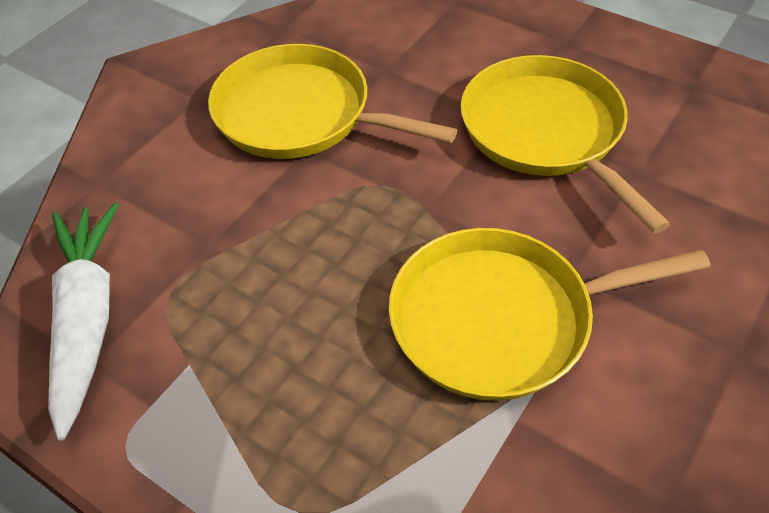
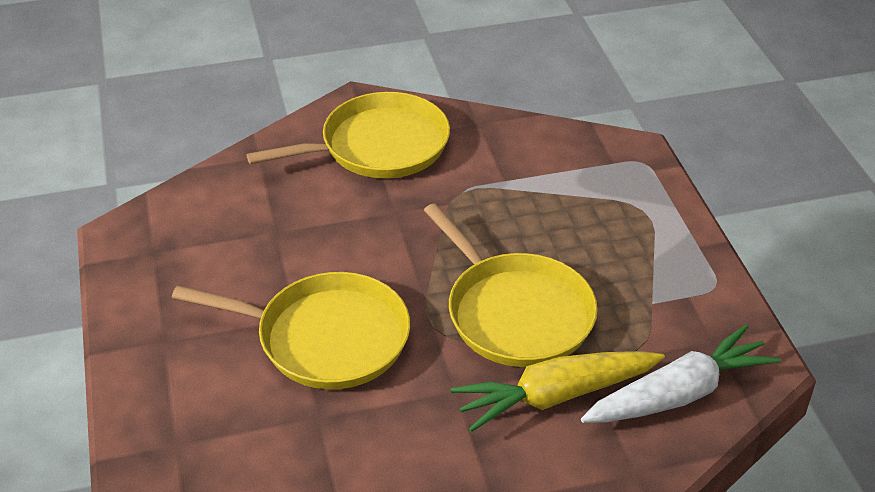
yellow carrot: none = 0 -> [451,351,665,432] = 1

